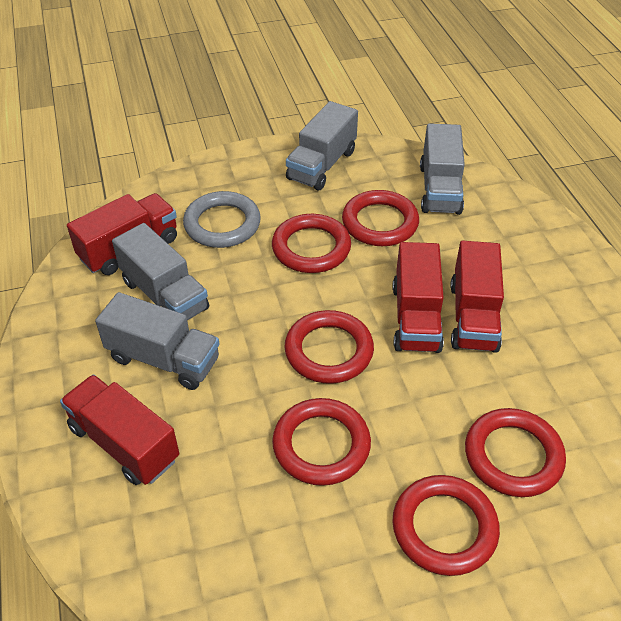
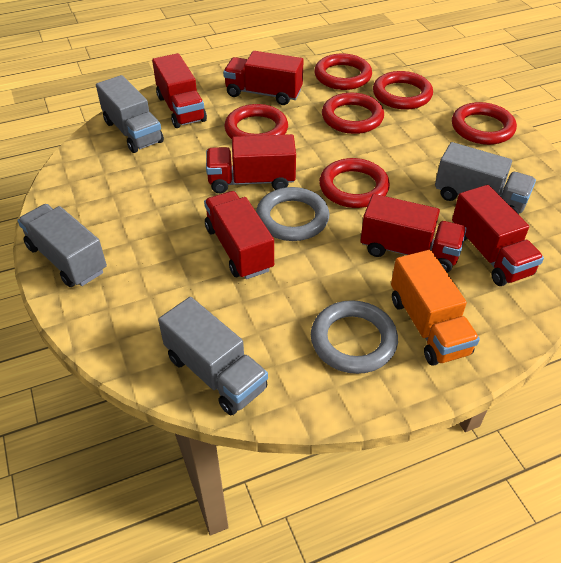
grey ring: [183,191,261,248] = 1 -> [256,187,329,241] [311,300,398,374] = 2
orange truck: none = 0 -> [391,250,480,366] = 1
red truck: [60,375,179,485] [67,193,177,275] [392,242,444,353] [450,241,504,353] = 4 -> [152,53,207,128] [204,191,274,279] [206,134,296,193] [223,51,303,105] [360,194,467,273] [452,185,544,286] = 6

